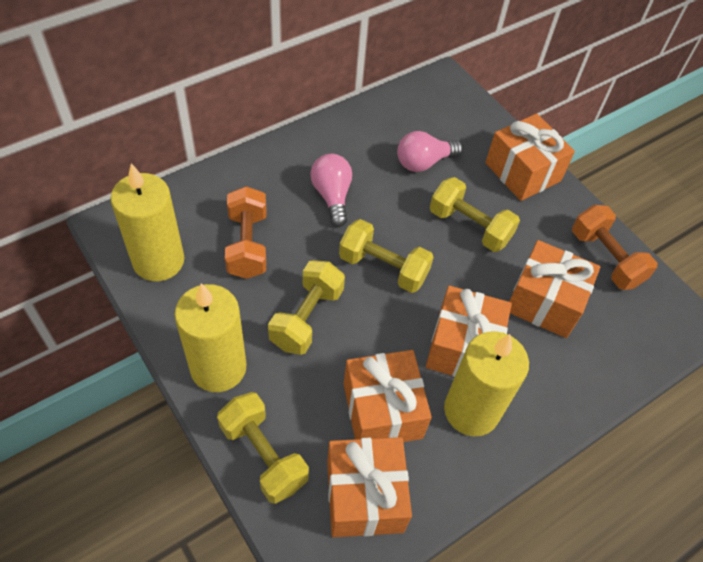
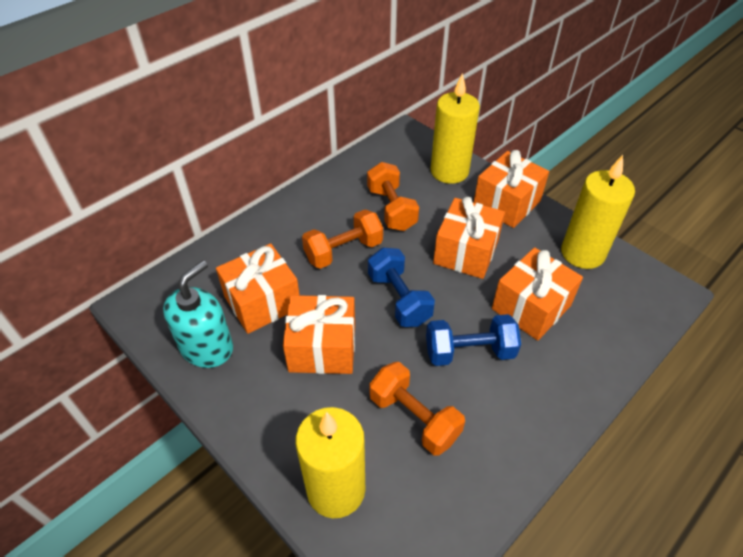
blue dumbbell: none = 0 -> [368,247,435,327] [426,314,521,366] = 2
orange dumbbell: [225,186,266,279] [572,205,657,290] = 2 -> [302,209,383,269] [367,162,419,231] [370,362,465,455] = 3
pink light bulb: [310,154,352,227] [397,131,463,172] = 2 -> none = 0
turquoise soap dispenser: none = 0 -> [163,260,233,368] = 1
yellow dumbbell: [217,392,309,504] [268,260,345,355] [339,219,434,293] [430,177,520,252] = 4 -> none = 0

